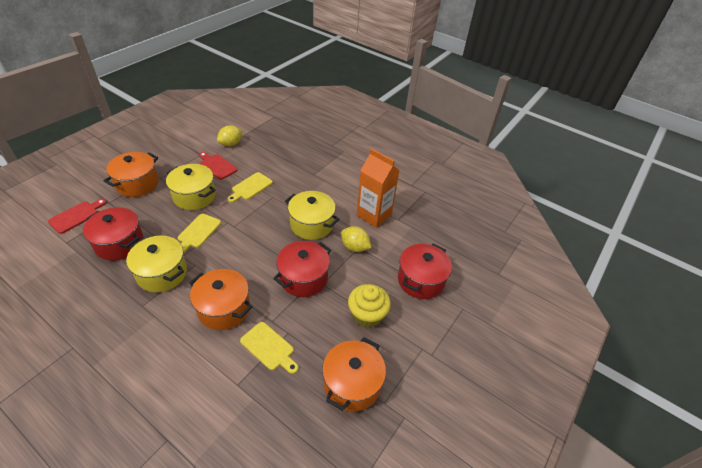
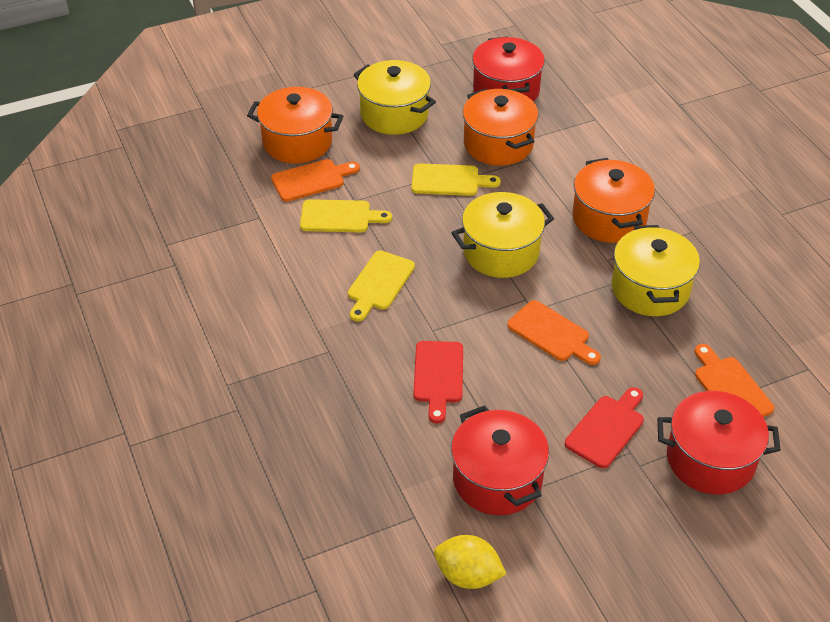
orange carton: [357,148,400,228] = 1 -> none = 0
orange cutting board: none = 0 -> [271,159,360,202] [507,300,601,365] [695,344,774,417] = 3
yellow cupcake: [348,284,391,328] = 1 -> none = 0
yellow lemon: [217,125,243,146] [341,226,371,252] = 2 -> [434,535,506,589] = 1

